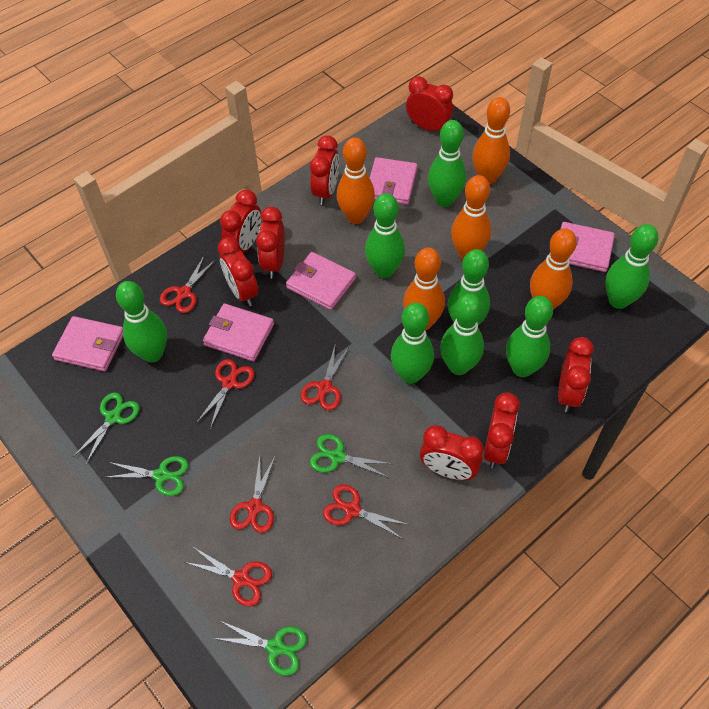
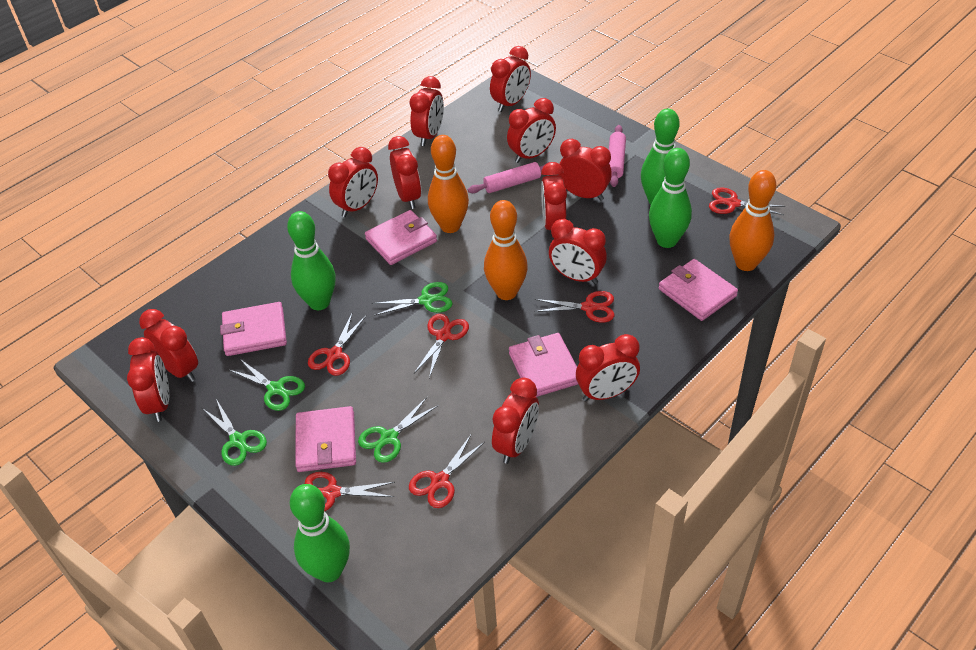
green bowling pin: [116,281,167,363] [365,193,405,278] [391,303,434,384] [428,120,466,207] [440,294,484,375] [448,249,490,325] [506,296,553,377] [606,224,658,309] = 8 -> [287,211,336,310] [290,484,350,582] [641,109,680,205] [649,148,692,248] = 4
orange bowling pin: [337,137,375,224] [403,247,445,331] [451,175,491,260] [472,97,510,185] [530,228,577,310] = 5 -> [428,135,469,233] [484,200,528,300] [729,170,776,271] = 3
pink rolling pin: none = 0 -> [468,162,549,193] [609,125,626,187] = 2
red clock: [218,237,258,306] [220,190,261,253] [256,207,285,278] [310,136,339,205] [406,76,453,131] [420,425,484,480] [484,393,520,468] [558,337,594,412] = 8 -> [127,337,169,422] [139,309,198,382] [328,147,378,217] [388,136,421,209] [409,76,444,146] [490,46,531,112] [492,378,539,464] [507,98,556,163] [541,162,567,230] [549,219,607,284] [558,139,612,201] [576,334,640,401] = 12

